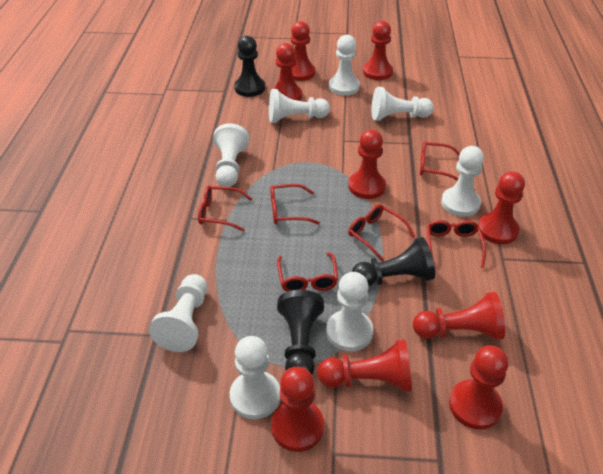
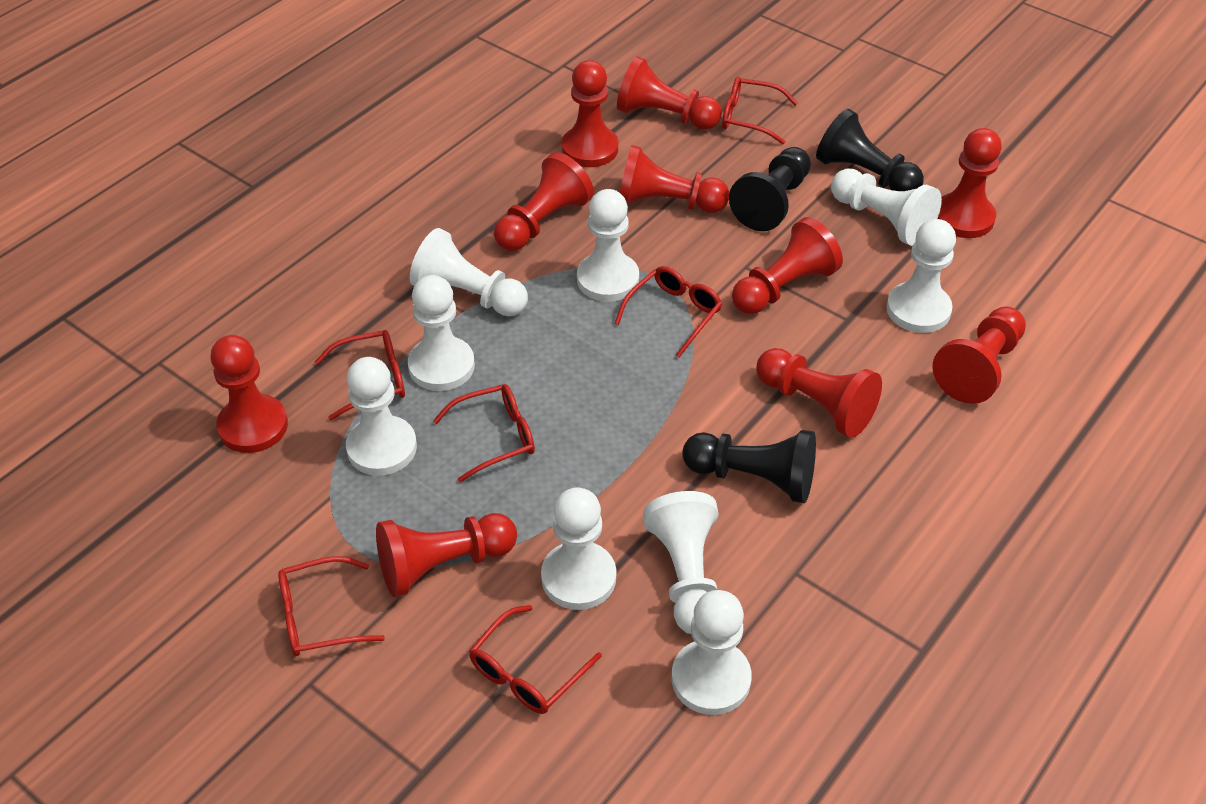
red pawn: [271,367,324,452] [272,43,302,101] [291,21,316,81] [317,339,412,392] [348,130,386,199] [363,21,393,80] [413,292,505,340] [449,345,509,430] [478,171,525,244] = 9 -> [211,335,288,453] [376,513,517,597] [494,152,594,251] [562,60,618,167] [617,56,722,130] [620,145,729,213] [732,217,843,314] [756,348,882,438] [932,306,1026,404] [938,128,1002,238] = 10
white pawn: [149,274,207,352] [213,123,249,187] [230,336,280,419] [269,89,330,123] [326,272,373,352] [329,35,360,96] [371,87,434,121] [441,146,484,217] = 8 -> [346,357,417,476] [408,275,475,391] [410,228,528,316] [541,487,616,610] [577,189,639,302] [643,491,719,634] [672,590,752,715] [831,168,942,246] [886,219,956,333] = 9

